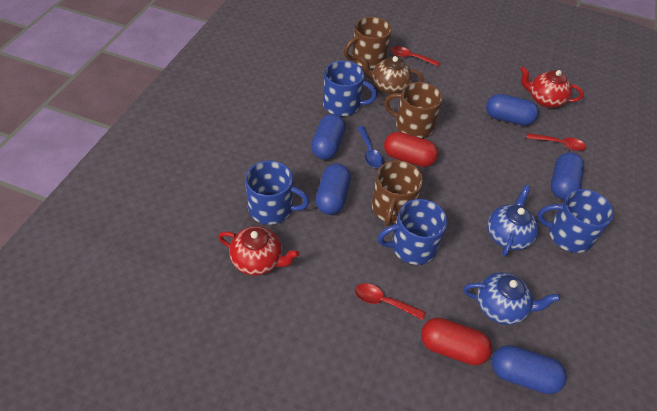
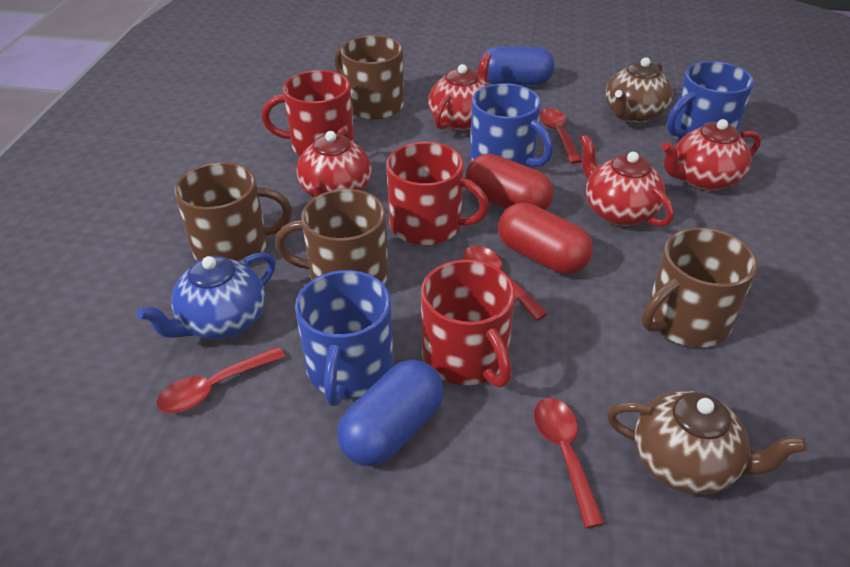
blue capsule: [311,114,345,160] [315,163,351,215] [486,94,539,125] [492,345,567,394] [551,152,584,200] = 5 -> [337,360,444,466] [479,46,555,85] = 2
blue mug: [245,161,309,225] [323,61,377,116] [378,199,447,265] [538,189,614,253] = 4 -> [295,270,394,406] [470,83,553,167] [667,61,754,141] = 3
blue spoon: [357,126,383,168] = 1 -> none = 0
blue teapot: [463,272,560,325] [488,185,539,257] = 2 -> [137,252,275,339] = 1
brown mug: [344,17,392,69] [372,160,423,226] [384,82,443,138] = 3 -> [174,162,292,265] [275,189,388,284] [335,35,404,120] [642,228,758,347] = 4
brown teapot: [359,56,424,94] = 1 -> [605,57,673,124] [607,390,807,495] = 2
red mug: none = 0 -> [262,70,354,156] [386,142,489,245] [421,259,515,387] = 3
red spoon: [355,283,426,320] [390,46,440,67] [526,133,586,151] = 3 -> [156,346,286,413] [463,246,548,321] [534,398,605,528] [540,108,582,164] = 4
red teapot: [218,226,299,276] [520,67,584,108] = 2 -> [297,128,372,198] [428,53,491,131] [580,134,674,227] [662,119,761,191] = 4

